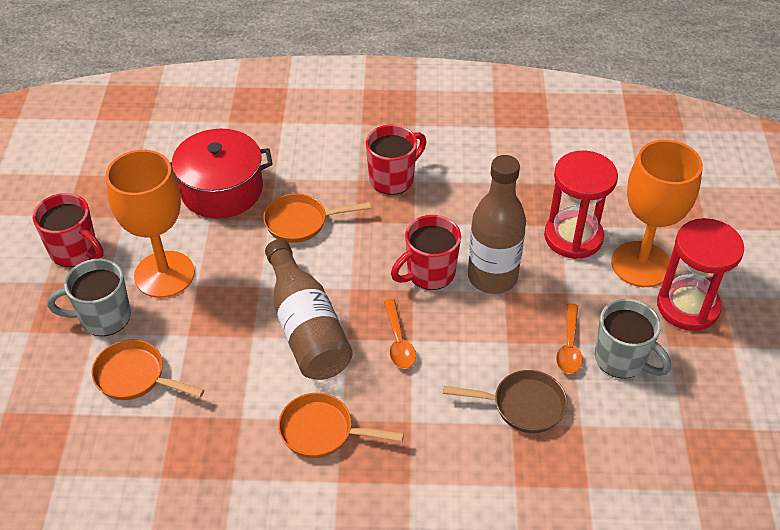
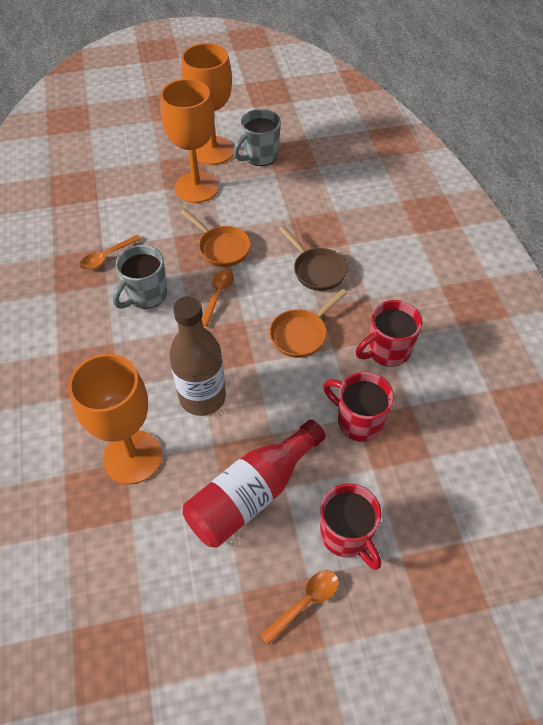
brown bottle: [265,239,353,380] [468,155,526,294] = 2 -> [169,296,226,416] = 1
orange goblet: [106,150,195,298] [611,140,703,287] = 2 -> [68,354,162,484] [160,79,219,203] [181,43,234,165] = 3
orange pan: [92,339,204,400] [263,194,371,243] [278,393,404,458] = 3 -> [180,209,251,267] [270,289,347,358] = 2
orange spoon: [384,299,416,369] [556,303,583,374] = 2 -> [80,235,142,270] [202,270,234,327] [260,570,339,645] = 3
red bottle: none = 0 -> [182,419,326,548] = 1
red hourglass: [544,151,618,259] [657,218,744,331] = 2 -> none = 0
red pot: [170,129,273,219] = 1 -> none = 0

